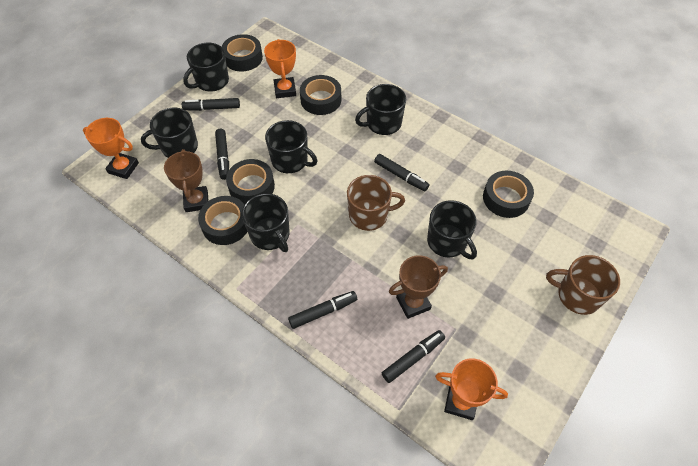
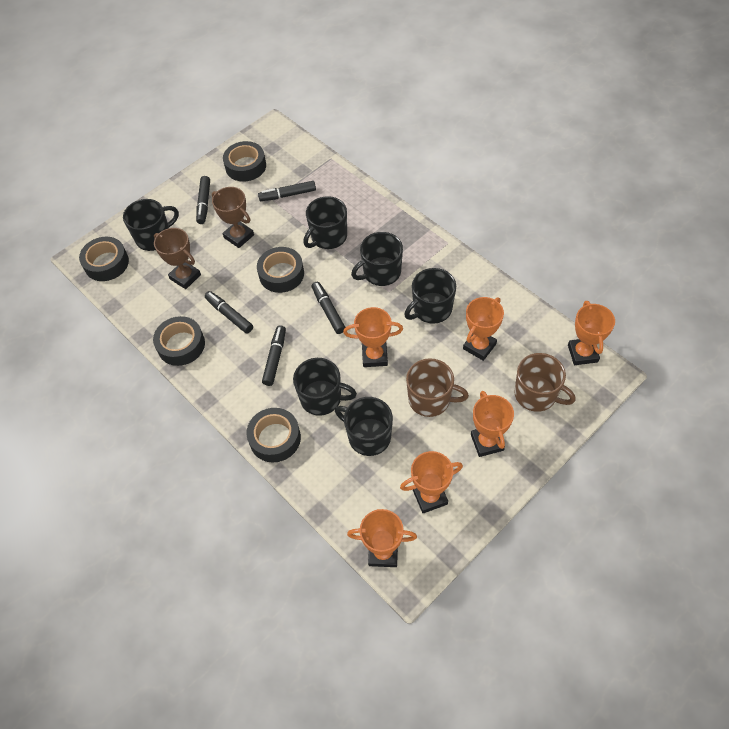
orange trophy: [83,118,139,179] [264,39,296,98] [435,358,508,420] = 3 -> [343,307,403,367] [347,509,417,567] [400,451,463,513] [463,297,504,361] [471,391,514,457] [568,301,615,365] = 6

